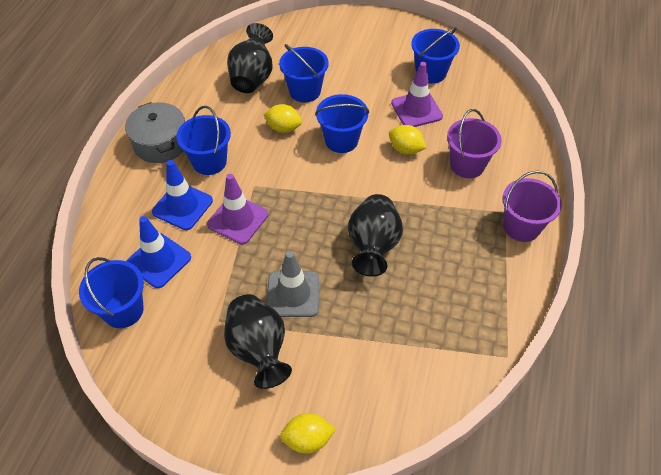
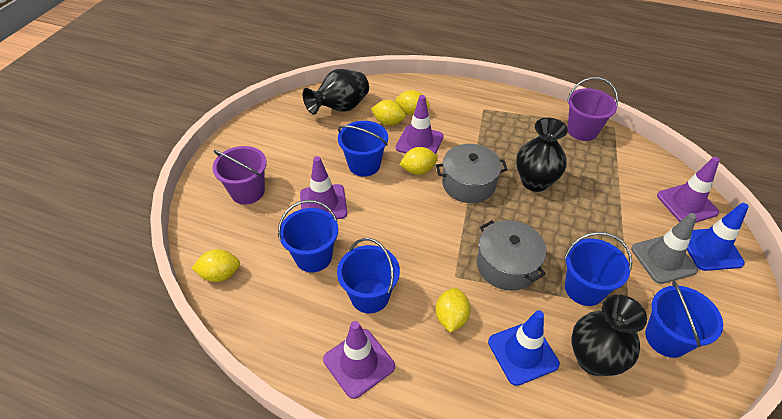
grey pot: [125,102,185,163] = 1 -> [436,144,508,203] [477,220,547,291] = 2
purple traffic cone: [207,174,268,244] [391,62,443,127] = 2 -> [300,156,347,219] [323,321,395,399] [396,95,444,154] [657,157,720,223] = 4
yellow lemon: [263,104,302,133] [280,413,336,454] [389,125,427,155] = 3 -> [192,249,240,282] [371,100,406,126] [395,90,431,116] [399,147,438,175] [435,288,471,333] = 5

